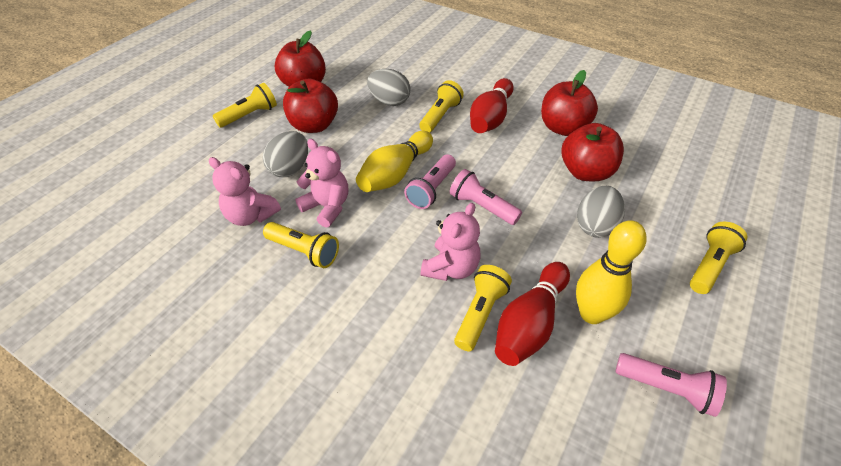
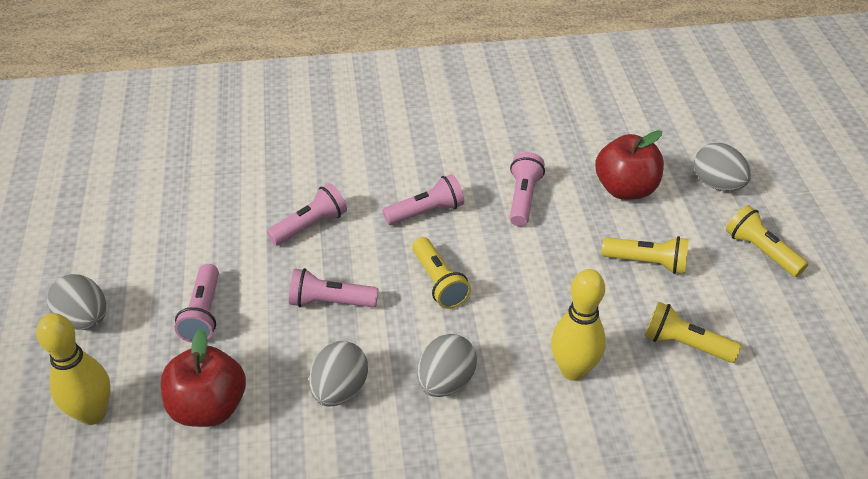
grey egg: [263,131,308,177] [367,69,411,106] [577,186,625,238] = 3 -> [47,274,106,330] [309,341,368,406] [417,334,477,397] [694,143,751,191] = 4
pink flashlight: [404,154,456,209] [450,169,522,225] [615,353,727,417] = 3 -> [175,264,219,343] [267,183,347,246] [289,268,378,307] [383,174,464,225] [510,152,545,226] = 5
pink teddy bear: [209,157,281,226] [295,139,348,228] [420,203,480,281] = 3 -> none = 0
red apple: [275,30,326,87] [283,78,338,133] [541,70,598,136] [562,123,624,181] = 4 -> [161,329,246,427] [595,130,664,200] = 2
red bowling pin: [470,78,514,133] [495,262,570,366] = 2 -> none = 0
yellow flashlight: [213,83,277,128] [263,222,339,268] [419,80,464,133] [454,265,512,352] [690,222,747,294] = 5 -> [412,237,471,309] [602,236,689,274] [645,302,741,363] [726,205,808,277] = 4

